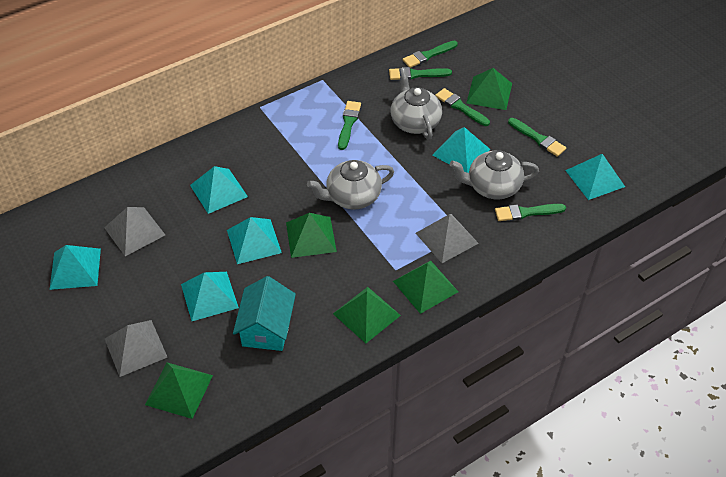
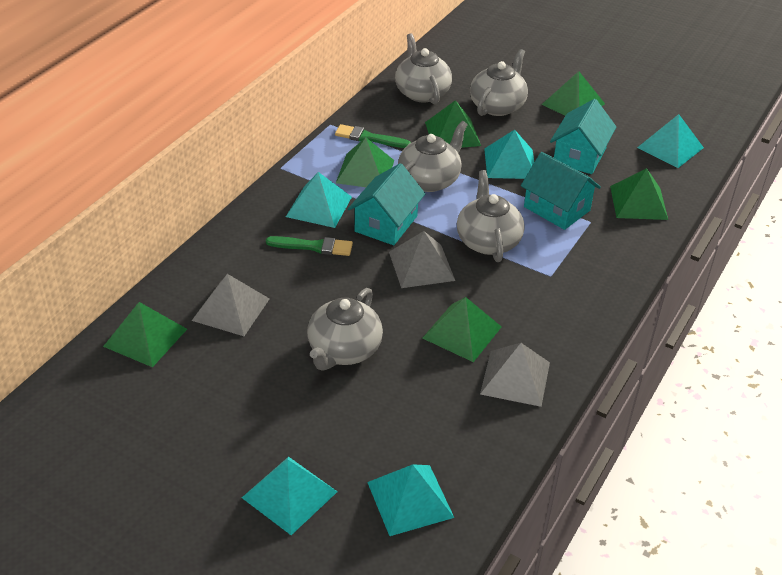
green brush: [338,101,361,150] [389,67,452,80] [402,41,458,68] [435,88,490,126] [495,204,566,221] [508,118,566,157] = 6 -> [266,236,353,256] [335,124,411,148] = 2
green pyramid: [145,362,213,419] [286,213,337,258] [333,287,401,343] [393,260,458,314] [466,68,512,110] = 5 -> [103,302,187,367] [336,137,394,187] [422,297,501,362] [425,100,481,148] [541,71,605,116] [610,168,668,220] = 6
grey teapot: [307,160,394,209] [391,68,442,139] [450,150,539,200] = 3 -> [307,288,383,370] [395,33,452,105] [398,121,468,192] [457,170,525,262] [470,49,528,116] = 5
turquoise house: [233,276,296,351] = 1 -> [348,163,425,245] [521,152,601,230] [550,99,616,174] = 3
turquoise pyramid: [50,245,101,290] [181,272,239,321] [190,166,248,214] [227,217,282,264] [432,127,490,173] [565,154,625,200] = 6 -> [242,457,338,535] [286,172,352,228] [367,464,454,536] [484,129,534,179] [637,114,704,168] = 5

